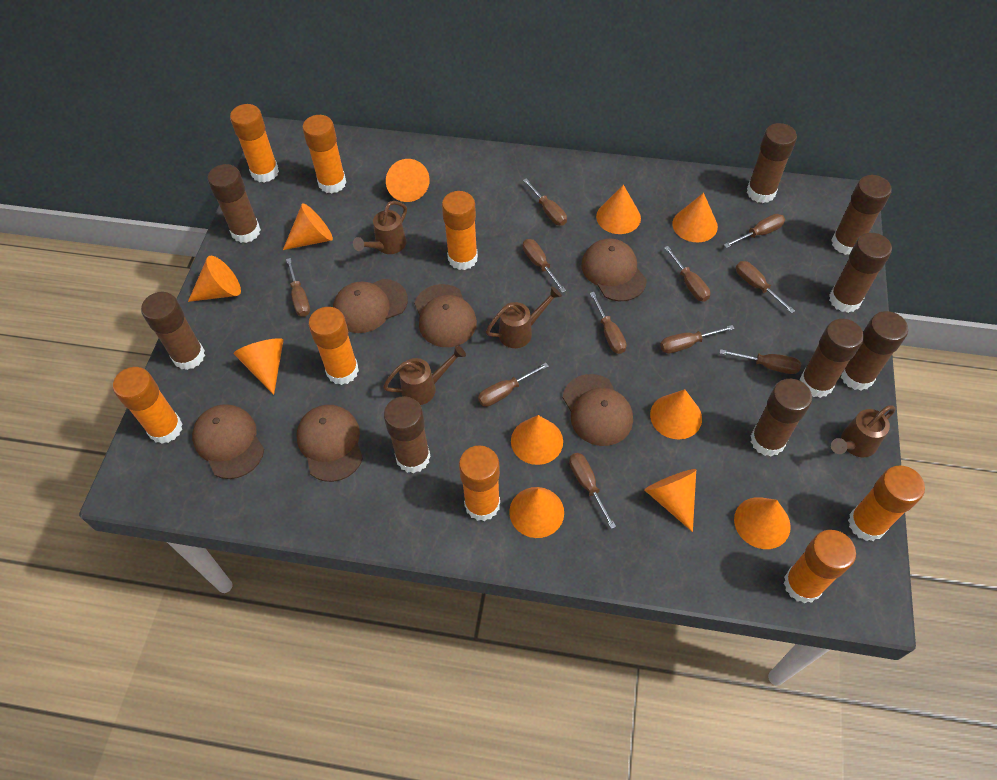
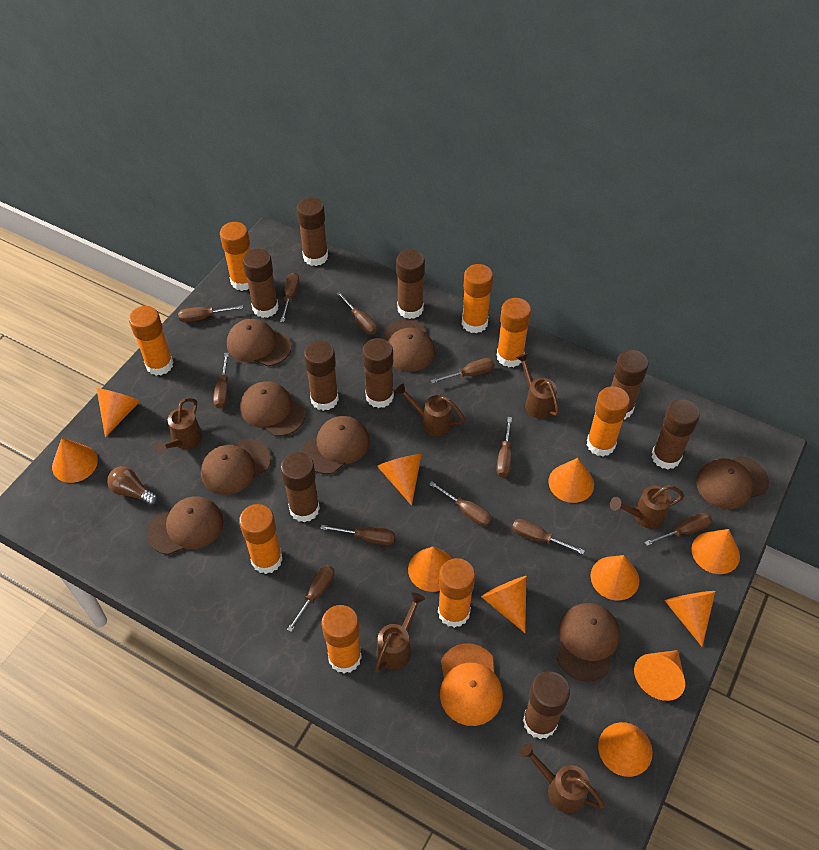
brown cap: [192,404,264,479] [296,405,363,482] [333,279,408,333] [414,284,477,347] [563,374,633,446] [581,239,647,301] = 6 -> [147,496,224,555] [201,439,271,495] [227,319,292,366] [240,381,305,436] [302,416,370,474] [383,319,435,372] [557,603,620,682] [696,456,769,509] = 8
brown light bulb: none = 0 -> [107,466,158,506] = 1
brown watering can: [353,201,407,254] [383,345,466,405] [486,286,562,348] [831,405,896,457] = 4 -> [154,398,202,455] [374,592,425,672] [395,383,466,436] [516,353,559,419] [520,743,605,813] [610,485,684,529] = 6
orange cap: none = 0 -> [440,643,503,726] = 1

